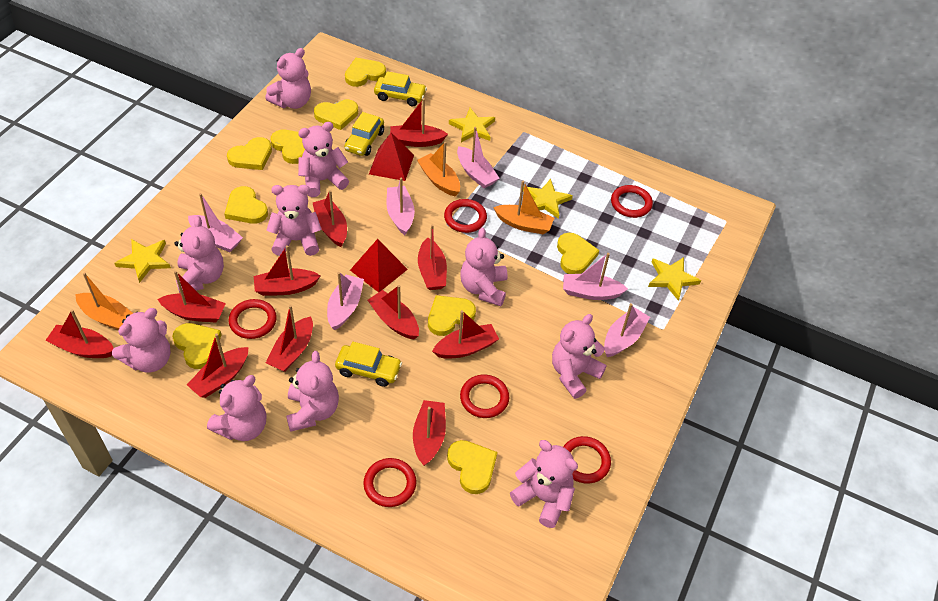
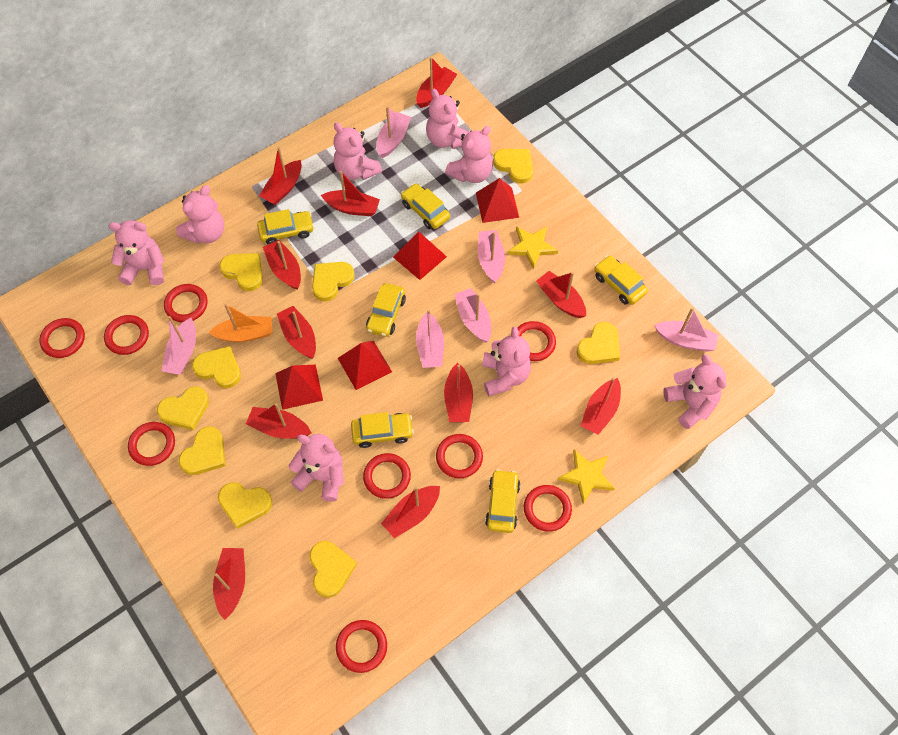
orange boat: [75,272,133,330] [417,142,460,196] [493,181,554,234] = 3 -> [208,304,273,342] = 1
pink teddy bear: [112,308,171,373] [174,216,224,293] [207,375,267,441] [265,48,311,109] [266,185,322,256] [286,351,339,432] [298,122,349,197] [460,228,507,306] [510,440,578,528] [552,314,607,399] = 10 -> [108,220,165,285] [176,186,224,244] [288,434,344,502] [333,122,382,180] [426,89,469,149] [445,126,493,183] [482,327,531,396] [663,354,727,429] = 8
red pyramid: [350,239,408,292] [369,133,414,181] = 2 -> [275,365,323,410] [338,341,392,390] [393,231,447,280] [476,178,519,223] = 4
red ring: [229,299,277,339] [363,458,416,507] [444,199,487,233] [460,375,509,418] [563,436,611,484] [611,185,653,218] = 6 -> [39,318,85,358] [104,315,149,355] [128,422,175,466] [164,284,208,323] [336,620,387,673] [363,453,411,499] [436,434,483,478] [517,321,556,361] [524,485,572,532] = 9
yellow car: [335,342,402,387] [344,112,384,156] [374,71,427,106] = 3 -> [257,209,314,244] [351,412,414,448] [366,283,406,337] [401,183,450,229] [485,469,520,533] [594,255,648,305] = 6
yellow star: [115,239,171,283] [449,108,495,142] [523,179,573,219] [648,257,701,301] = 4 -> [508,226,558,269] [558,450,615,504] = 2

